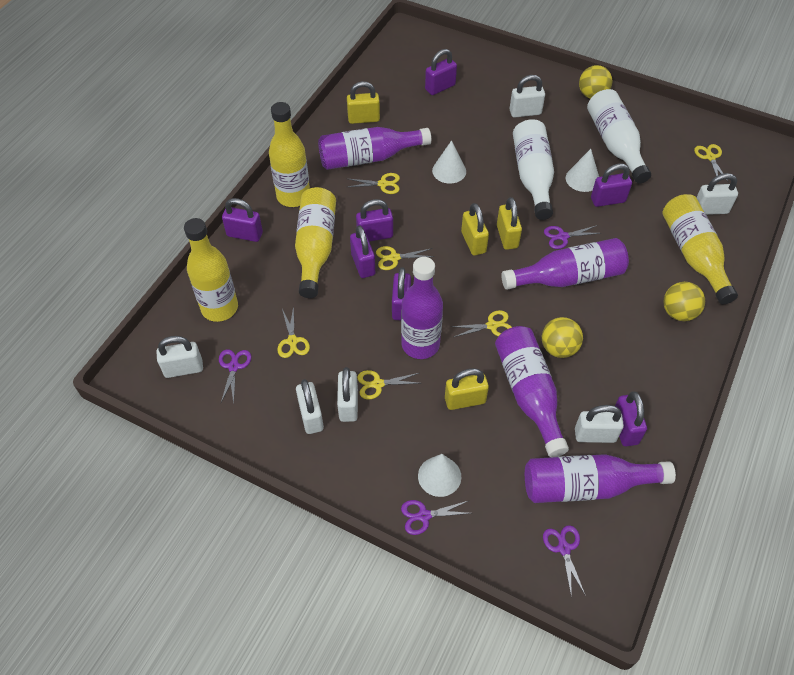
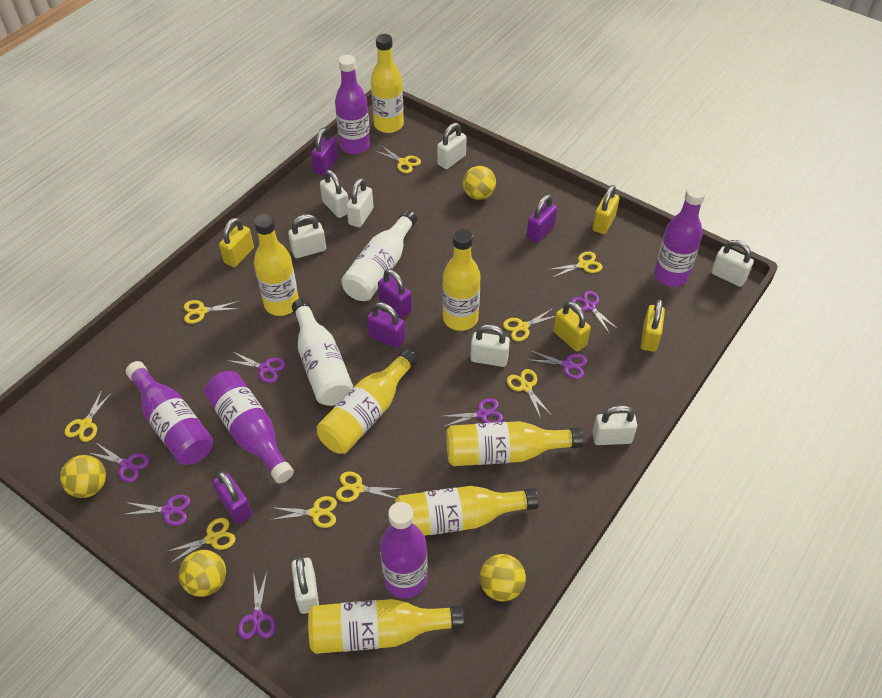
purple padlock: [222,198,263,242] [350,225,375,278] [356,199,393,241] [392,267,411,320] [425,49,457,95] [591,164,632,207] [615,391,647,446] = 7 -> [213,471,252,524] [311,127,338,176] [367,302,405,348] [378,269,412,318] [527,195,557,243] = 5
purple scissors: [219,349,251,404] [401,500,470,535] [543,525,586,598] [544,225,601,249] = 4 -> [90,442,149,482] [122,494,190,526] [226,351,285,383] [238,572,276,639] [440,398,503,427] [529,350,587,379] [571,291,619,334] = 7
white cone: [418,454,461,497] [432,140,466,184] [566,149,599,192] = 3 -> none = 0
white padlock: [156,336,203,378] [296,379,324,434] [337,367,358,422] [510,75,545,118] [575,405,624,443] [696,173,738,215] = 6 -> [288,214,326,258] [291,556,319,614] [320,170,349,218] [346,178,374,228] [437,123,467,169] [470,324,510,367] [592,405,637,445] [711,240,754,287] = 8
yellow ball: [542,317,583,358] [579,65,613,99] [663,282,705,321] = 3 -> [60,455,106,498] [179,550,226,597] [463,166,496,200] [480,554,526,602] = 4
yellow bottle: [184,218,238,322] [269,102,310,207] [295,187,336,298] [662,194,738,304] = 4 -> [254,214,299,316] [308,599,464,654] [317,349,418,454] [371,34,404,133] [395,486,539,536] [442,229,481,331] [446,421,583,466] = 7
yellow scissors: [277,306,310,358] [348,173,400,194] [357,370,419,400] [376,246,434,270] [451,310,512,337] [694,144,729,182] = 6 -> [65,390,113,442] [166,518,235,564] [184,300,240,324] [270,496,337,528] [336,472,403,502] [375,145,421,173] [503,308,555,341] [507,369,552,419] [547,252,602,278] = 9

